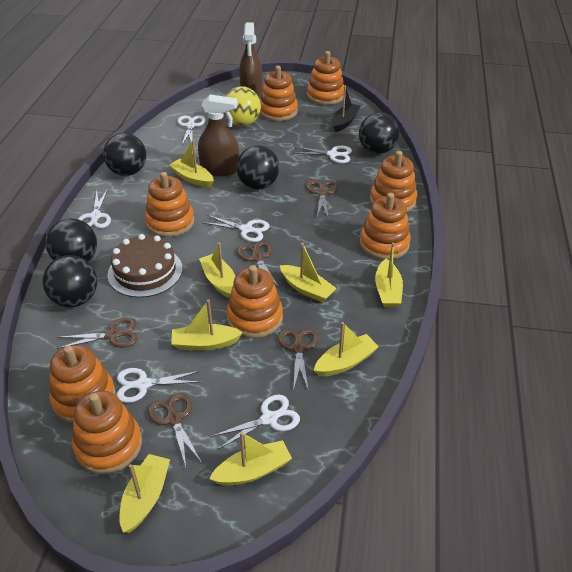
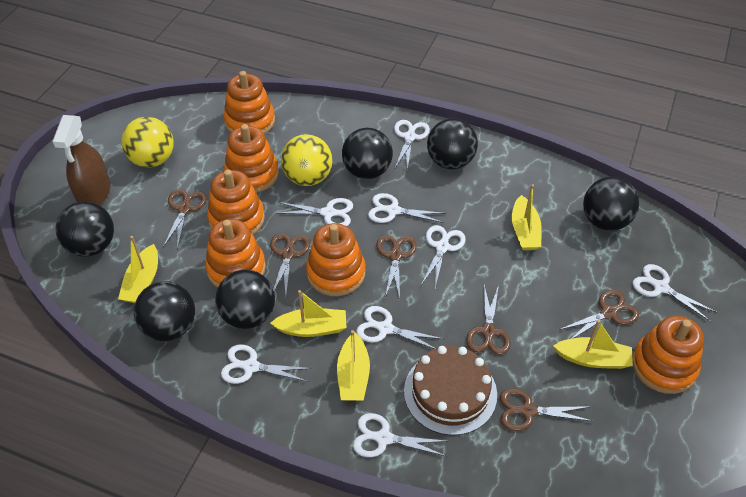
black ball: [43,255,97,307] [45,218,97,262] [103,133,146,176] [236,145,279,189] [359,112,400,154] = 5 -> [55,202,114,257] [134,281,195,341] [215,270,275,329] [342,128,393,179] [427,118,478,169] [583,177,639,231] = 6
black boat: [332,86,361,132] = 1 -> none = 0
brown scissors: [57,317,138,349] [148,393,202,467] [237,241,279,287] [278,328,319,392] [306,180,338,220] = 5 -> [163,189,207,249] [270,233,310,294] [376,235,417,299] [466,285,510,355] [500,389,592,431] [559,290,639,339] = 6
brown spray bottle: [198,94,239,176] [239,23,262,96] = 2 -> [52,115,111,205] = 1
orange stacking toy: [49,345,116,423] [72,391,142,474] [145,172,194,237] [226,265,283,338] [260,66,298,121] [307,51,344,105] [360,193,411,260] [370,151,417,212] = 8 -> [205,219,266,288] [207,169,265,235] [223,71,275,134] [224,124,279,193] [306,223,365,296] [632,316,704,394] = 6
white scissors: [78,189,111,228] [117,368,200,403] [178,116,206,144] [202,215,269,242] [211,394,300,449] [294,146,352,163] = 6 -> [221,344,312,384] [276,198,353,226] [353,413,449,457] [356,306,444,349] [368,193,446,223] [394,120,430,171] [421,225,466,288] [632,264,717,321] = 8
yellow ball: [224,86,261,126] = 1 -> [121,117,174,167] [281,134,332,186] = 2
yellow boat: [119,454,170,533] [169,140,214,188] [171,299,243,350] [199,243,235,298] [209,432,292,486] [280,243,337,302] [314,322,379,376] [375,243,403,308] = 8 -> [118,236,158,303] [270,290,347,337] [337,330,370,401] [512,184,542,250] [554,320,633,369] = 5

